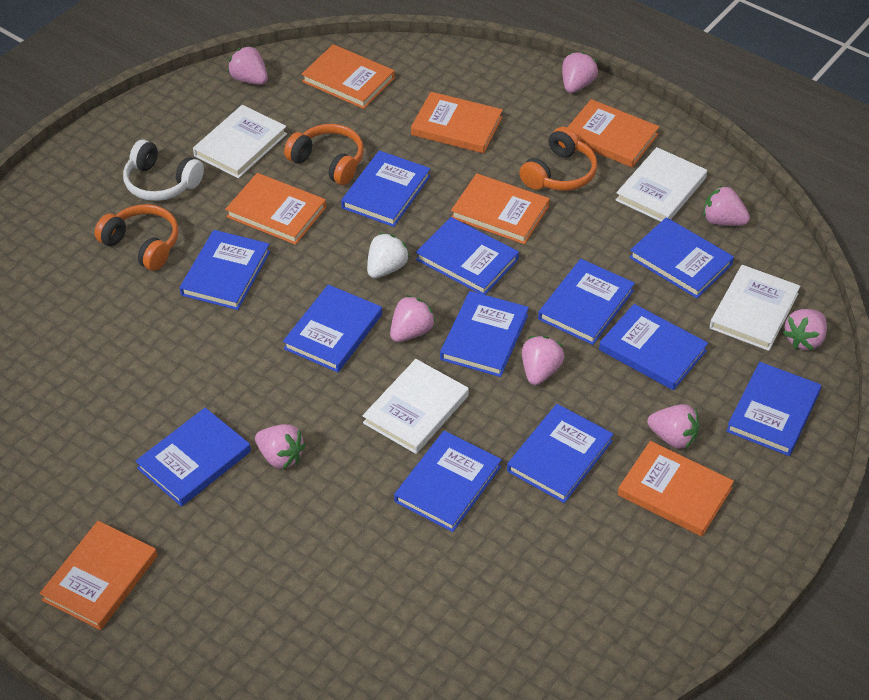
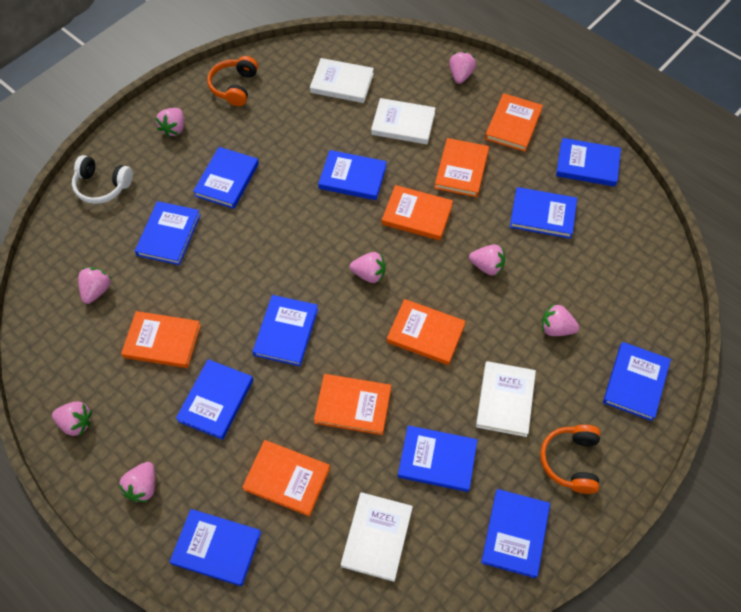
blue book: [135,408,251,506] [180,230,270,310] [283,285,382,372] [341,151,430,227] [394,431,502,532] [416,217,519,295] [440,291,529,377] [507,404,614,503] [538,259,635,345] [599,304,708,390] [629,217,734,298] [726,362,821,456] = 12 -> [135,201,201,265] [170,509,261,586] [176,359,253,440] [193,147,259,209] [253,295,318,366] [318,150,387,200] [398,425,477,492] [481,489,550,578] [510,187,577,239] [556,138,621,187] [603,342,671,421] = 11
orange headphones: [94,204,179,271] [284,124,364,185] [519,127,597,191] = 3 -> [207,56,258,106] [540,425,600,494] = 2
white strawberry: [367,233,410,278] = 1 -> none = 0

